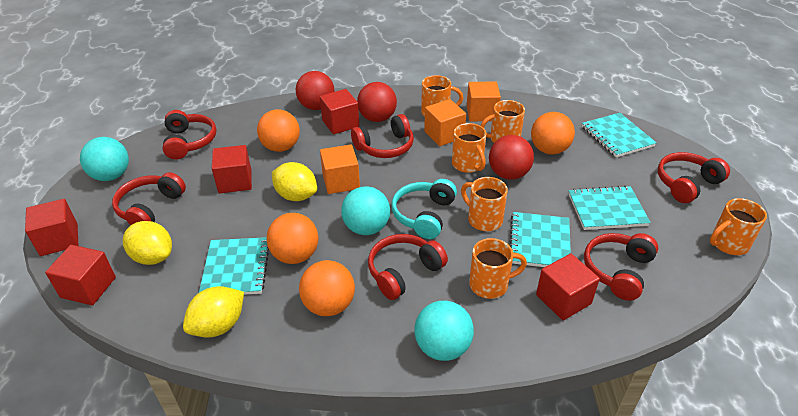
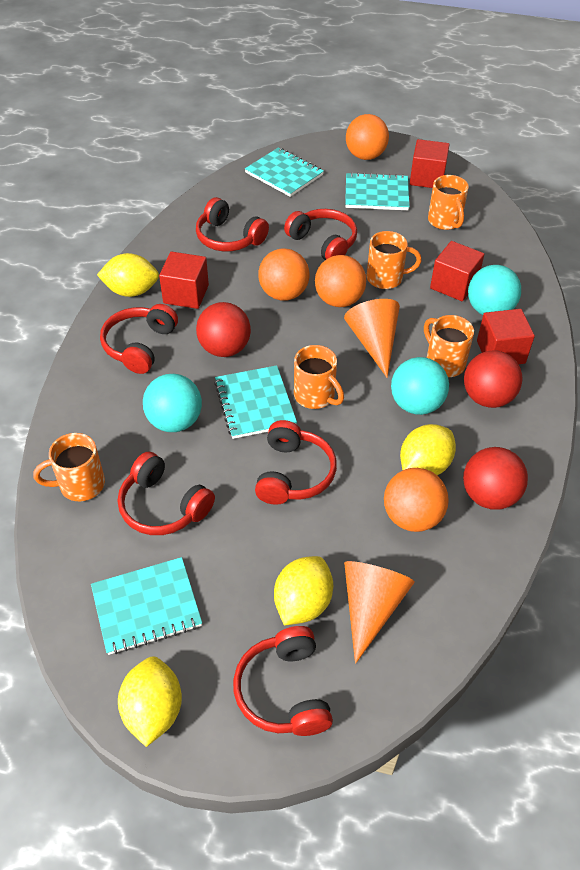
orange cone: none = 0 -> [344,299,400,377] [344,561,415,664] = 2
orange cube: [320,144,360,194] [424,99,466,146] [467,81,501,121] = 3 -> none = 0
orange mug: [421,75,463,117] [452,123,486,173] [461,177,508,231] [469,238,527,299] [481,100,525,143] [710,198,767,255] = 6 -> [33,433,105,501] [294,345,344,409] [366,231,422,289] [424,315,474,377] [428,175,469,230] = 5
red cube: [25,199,78,256] [45,245,116,305] [212,145,252,194] [320,89,359,134] [536,254,600,320] = 5 -> [159,252,209,309] [410,139,449,188] [430,241,484,301] [477,309,535,364] = 4
turquoise headphones: [391,179,457,239] = 1 -> none = 0
yellow lemon: [123,221,172,265] [183,286,244,337] [272,162,317,201] = 3 -> [97,253,159,297] [118,657,182,747] [274,556,333,625] [400,424,456,475] = 4

